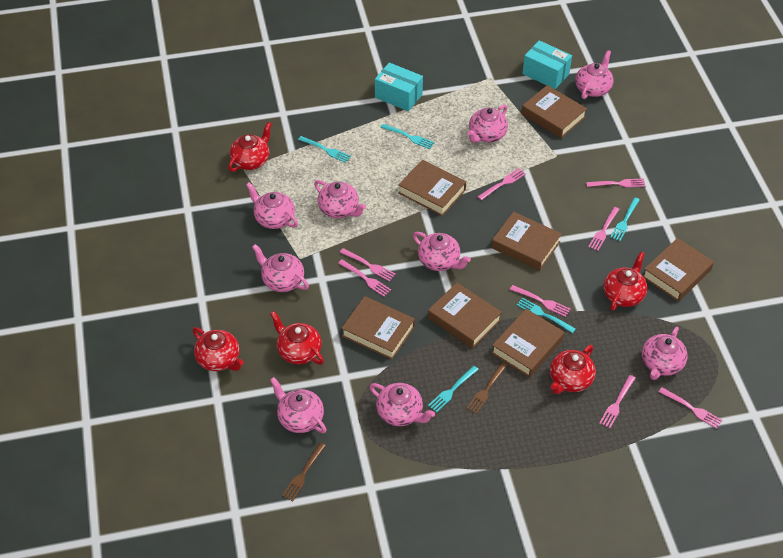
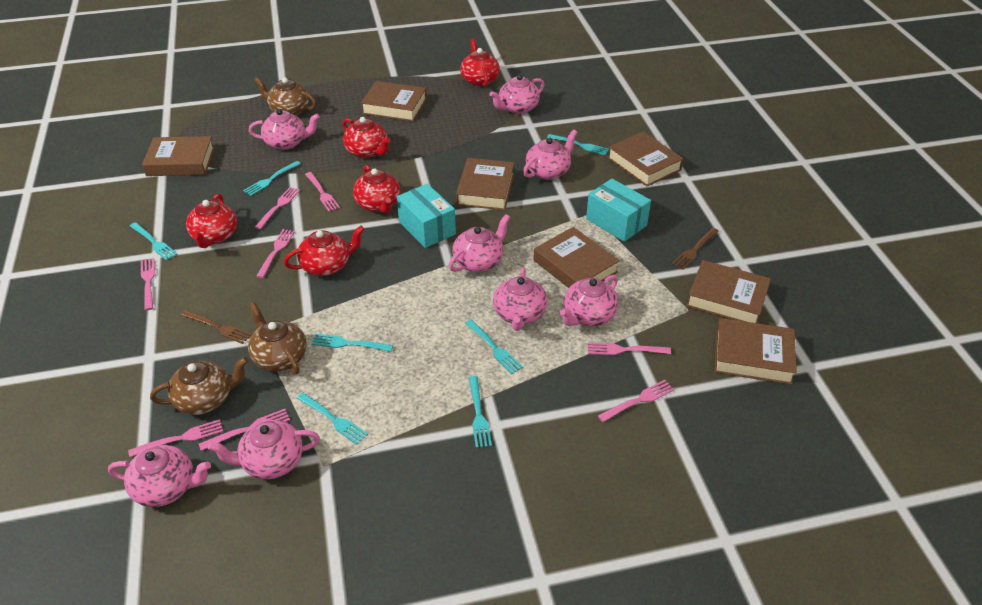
brown teapot: none = 0 -> [150,357,249,415] [248,302,307,374] [254,77,316,116] = 3
pink teapot: [246,182,298,229] [252,244,309,292] [270,377,327,433] [314,180,366,218] [369,383,435,426] [413,232,471,271] [467,105,508,143] [575,50,614,99] [642,327,688,380] = 9 -> [108,445,211,507] [208,420,320,479] [249,109,320,150] [449,214,510,272] [490,74,544,114] [493,267,548,331] [523,130,578,180] [560,275,618,326] = 8
turquoise fork: [298,136,351,163] [381,124,435,149] [428,366,479,413] [517,298,576,333] [610,197,640,241] = 5 -> [130,222,178,261] [243,161,301,196] [297,392,368,444] [311,334,393,352] [465,320,523,374] [469,376,492,448] [547,134,609,155] = 7

